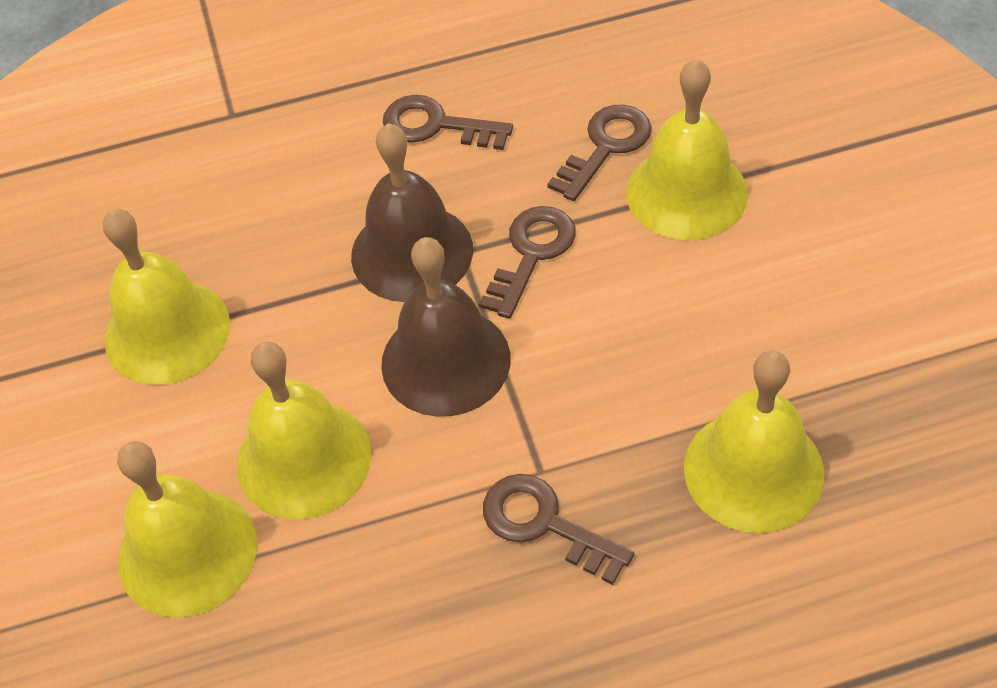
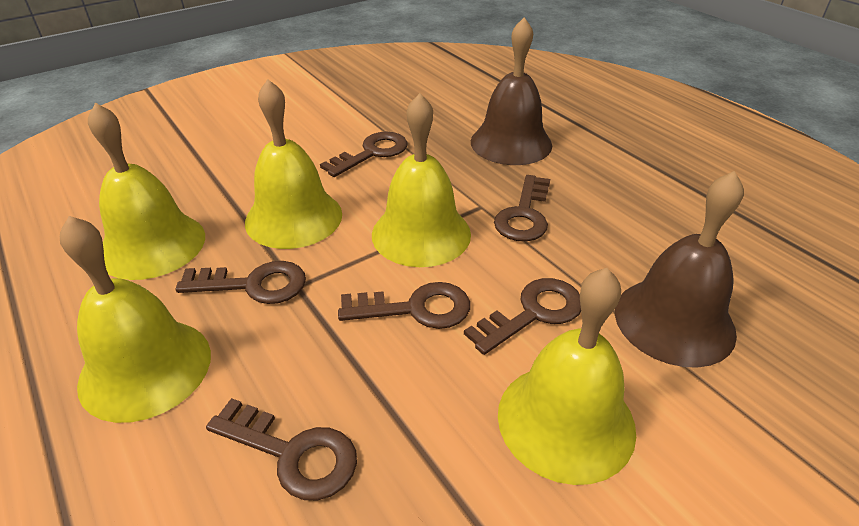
brown key: [383,95,513,150] [479,206,576,319] [483,474,634,585] [547,105,652,201] = 4 -> [176,261,306,304] [206,398,357,500] [320,132,408,177] [338,282,470,329] [464,278,581,355] [494,175,550,241] = 6

